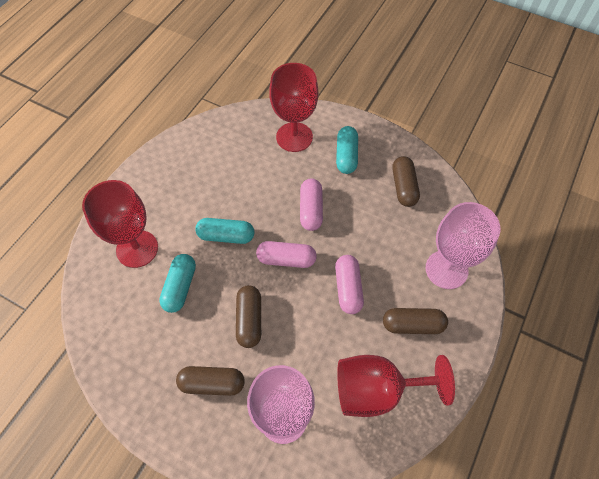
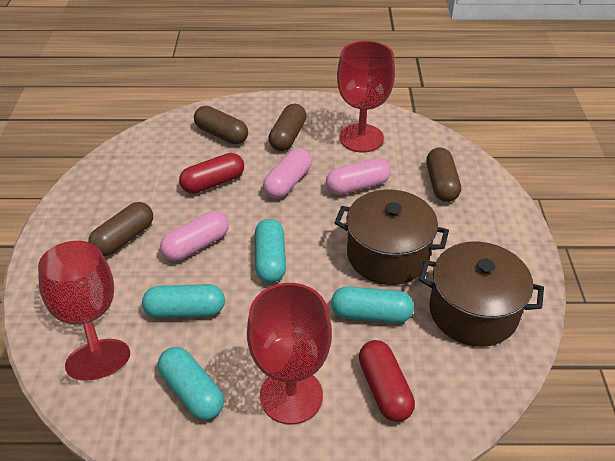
brown pot: none = 0 -> [334,189,449,285] [419,242,544,347] = 2
pink goblet: [247,365,315,444] [426,202,500,289] = 2 -> none = 0
red capsule: none = 0 -> [179,153,244,194] [359,340,415,422] = 2
turquoise capsule: [159,254,196,313] [195,218,254,244] [336,126,358,174] = 3 -> [142,284,225,318] [158,347,224,420] [255,219,286,283] [331,286,414,323] = 4

